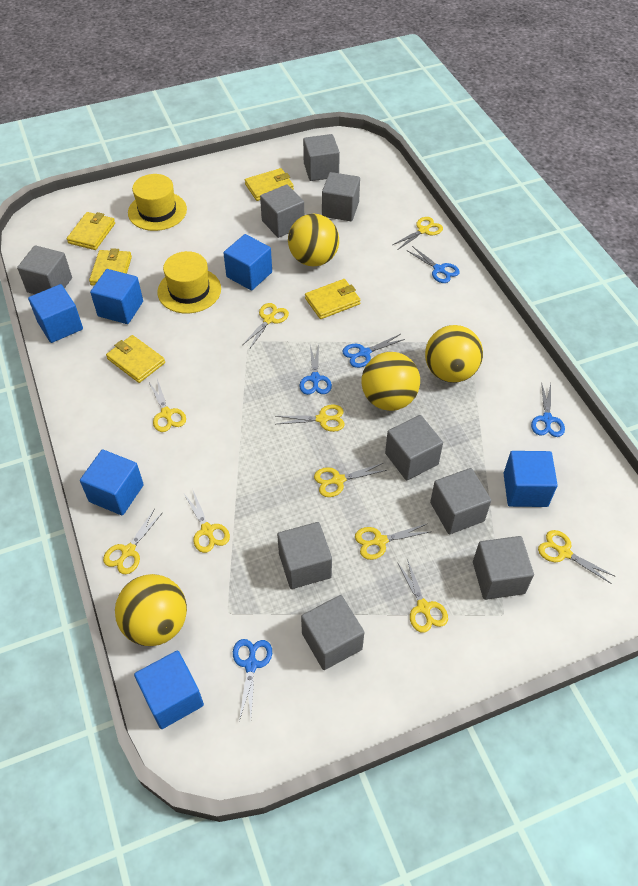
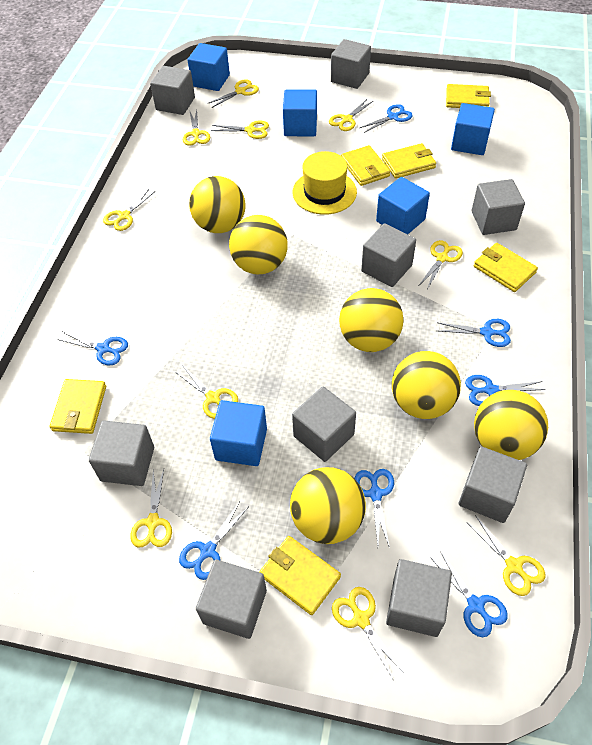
blue cube: [28,284,83,343] [80,449,144,515] [90,269,143,324] [134,651,204,729] [224,234,272,290] [503,451,558,507] = 6 -> [188,43,230,91] [210,400,267,466] [283,89,317,136] [376,177,430,234] [451,103,495,155] = 5
blue scissors: [233,639,272,721] [299,344,332,395] [342,334,405,368] [406,246,460,283] [531,382,565,437] = 5 -> [57,332,128,366] [179,501,248,580] [354,469,394,548] [360,104,413,133] [430,551,508,637] [437,319,511,347] [465,375,545,406] = 7
yellow ball: [115,574,187,646] [288,214,339,266] [362,352,420,411] [425,325,483,383] = 4 -> [189,176,246,233] [229,215,288,274] [290,467,366,544] [339,288,403,352] [392,351,461,419] [474,390,548,460] = 6
yellow hat: [128,174,187,231] [157,251,221,314] = 2 -> [293,151,357,215] = 1
yellow wallet: [67,212,115,250] [89,248,132,286] [106,335,165,383] [245,168,294,201] [305,279,360,319] = 5 -> [50,379,106,434] [259,536,341,615] [341,145,390,186] [382,143,436,179] [446,84,491,108] [474,243,538,292] = 6

